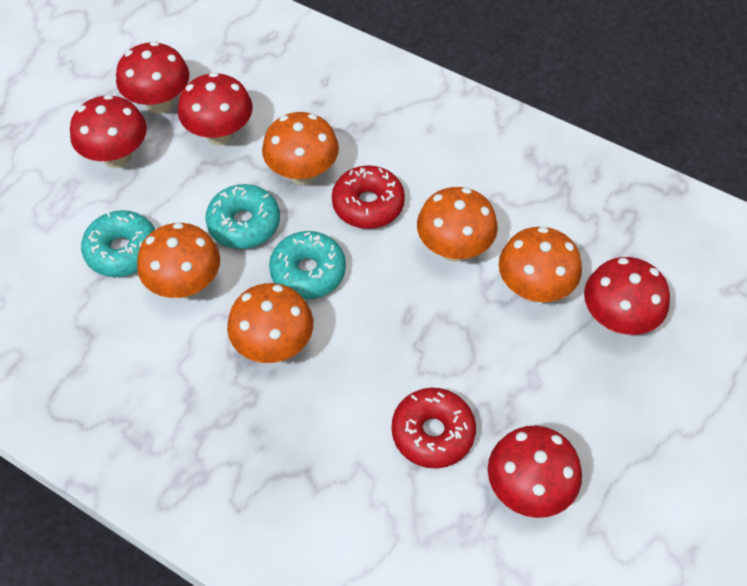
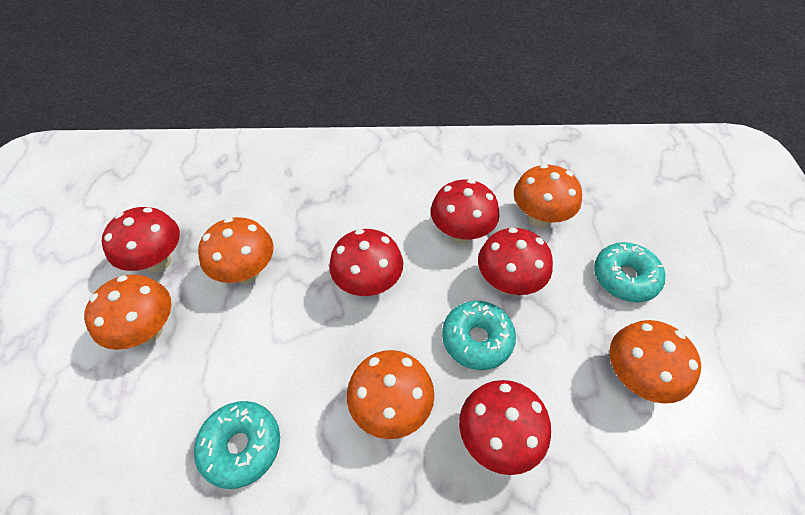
red donut: [332,165,405,229] [392,388,476,469] = 2 -> none = 0

